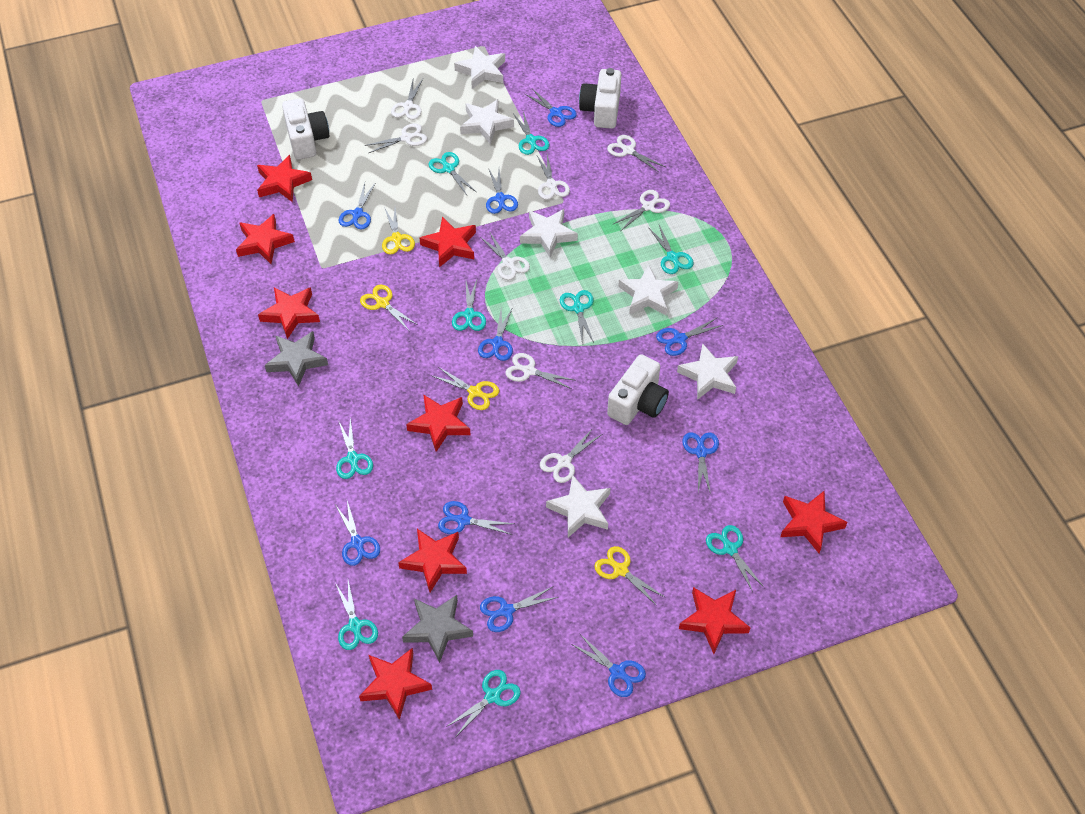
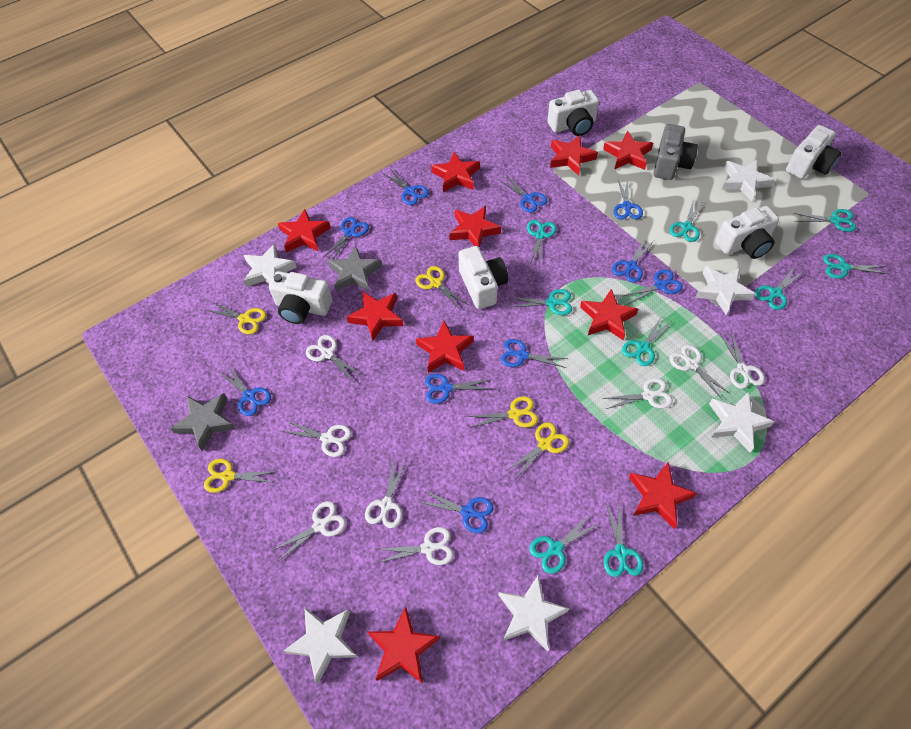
grey camera: none = 0 -> [654,124,698,180] = 1
red star: [236,214,295,264] [257,155,312,202] [258,287,320,339] [359,648,432,720] [398,529,467,592] [406,394,471,452] [419,217,476,267] [679,587,750,654] [780,491,847,553] = 9 -> [278,209,331,253] [346,291,403,341] [367,607,440,684] [416,321,474,373] [431,152,480,192] [449,206,501,248] [550,135,598,175] [580,289,638,340] [603,131,653,170] [629,462,697,529] = 10
white camera: [282,98,329,160] [579,68,621,129] [607,354,669,425] = 3 -> [269,271,333,324] [458,246,508,309] [547,90,599,136] [715,206,779,259] [786,125,841,179] = 5
yellow scissors: [360,285,418,331] [382,207,415,255] [433,367,500,410] [594,546,666,606] = 4 -> [204,459,278,493] [206,302,267,334] [415,266,468,310] [467,396,538,428] [506,422,569,478] = 5

